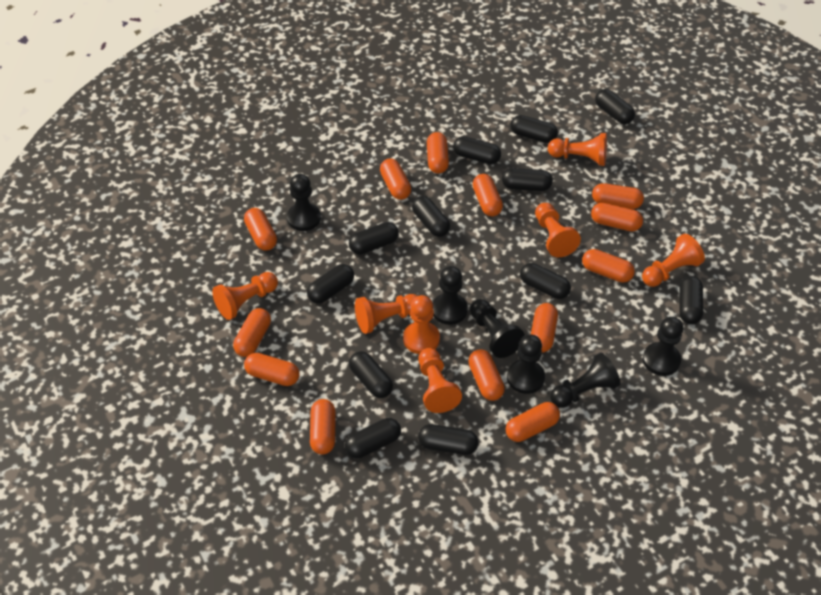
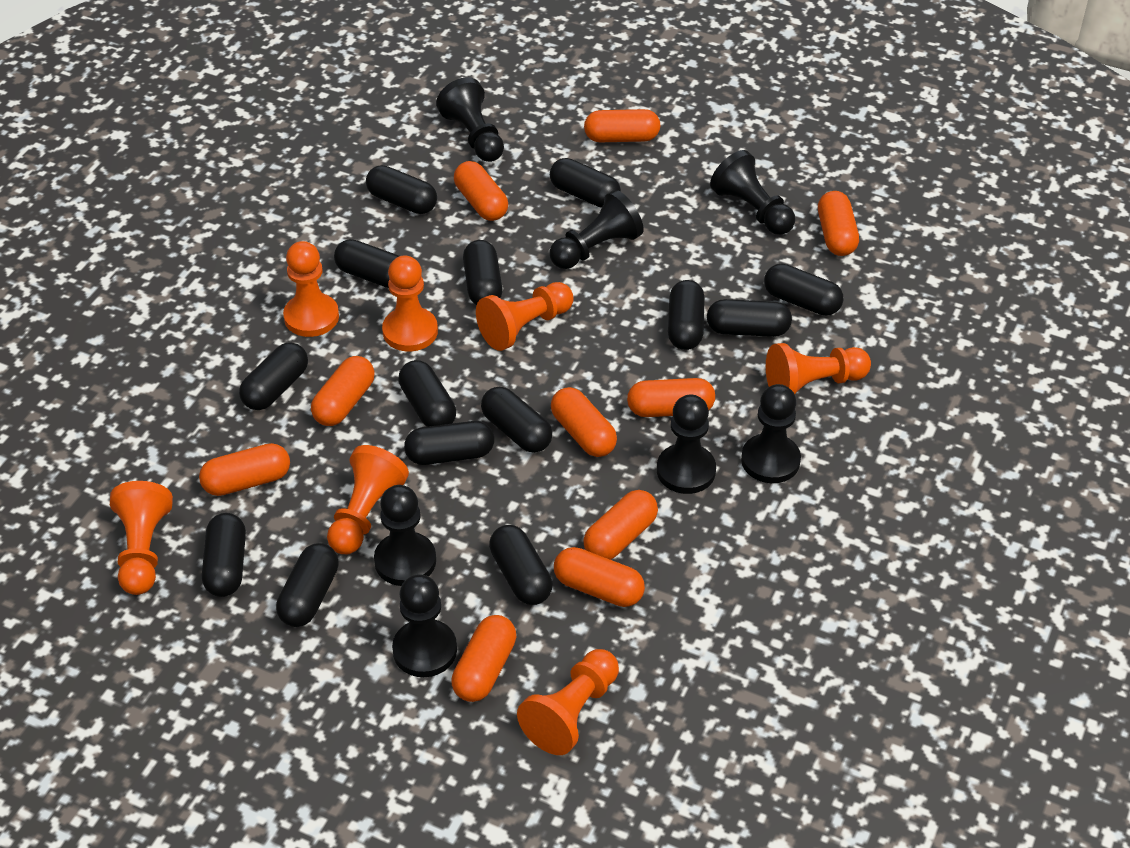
black capsule: [307,264,354,304] [345,418,401,459] [349,222,399,255] [349,351,393,398] [412,196,450,237] [418,424,478,455] [453,136,501,164] [502,168,553,191] [510,115,558,143] [520,263,571,299] [595,89,635,124] [679,276,703,324] = 12 -> [202,513,246,597] [239,342,308,410] [276,543,339,627] [334,239,399,288] [366,165,437,214] [398,360,456,427] [404,421,494,465] [463,240,502,305] [481,387,552,453] [489,525,552,605] [550,158,621,208] [668,280,705,350] [707,299,792,337] [764,264,843,316] = 14
black pawn: [287,174,321,231] [433,266,468,325] [470,299,525,358] [507,334,545,394] [550,352,620,408] [643,317,683,376] = 6 -> [374,485,436,586] [392,574,457,677] [436,77,504,162] [549,190,644,269] [657,394,716,494] [710,150,795,235] [741,384,801,483] = 7
orange capsule: [233,308,271,357] [244,208,277,250] [244,353,300,386] [310,399,335,455] [380,158,411,200] [427,132,449,174] [468,349,505,401] [473,174,503,216] [506,402,560,442] [531,303,558,353] [582,249,635,283] [591,203,643,231] [592,183,644,209] = 13 -> [199,443,290,496] [311,356,375,426] [451,615,516,702] [454,161,508,221] [551,387,617,457] [554,547,645,607] [583,490,658,560] [584,109,660,142] [627,378,715,417] [818,191,859,256] = 10

